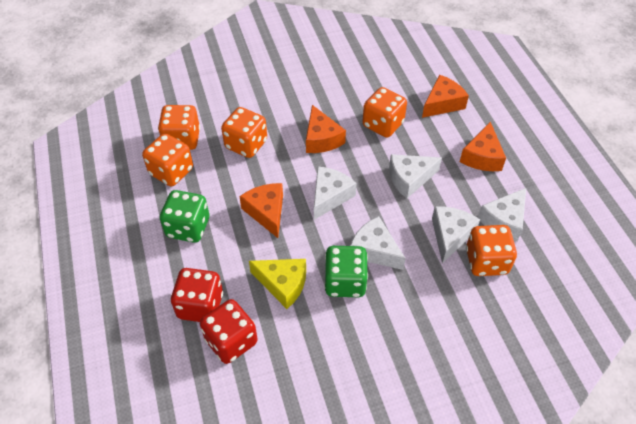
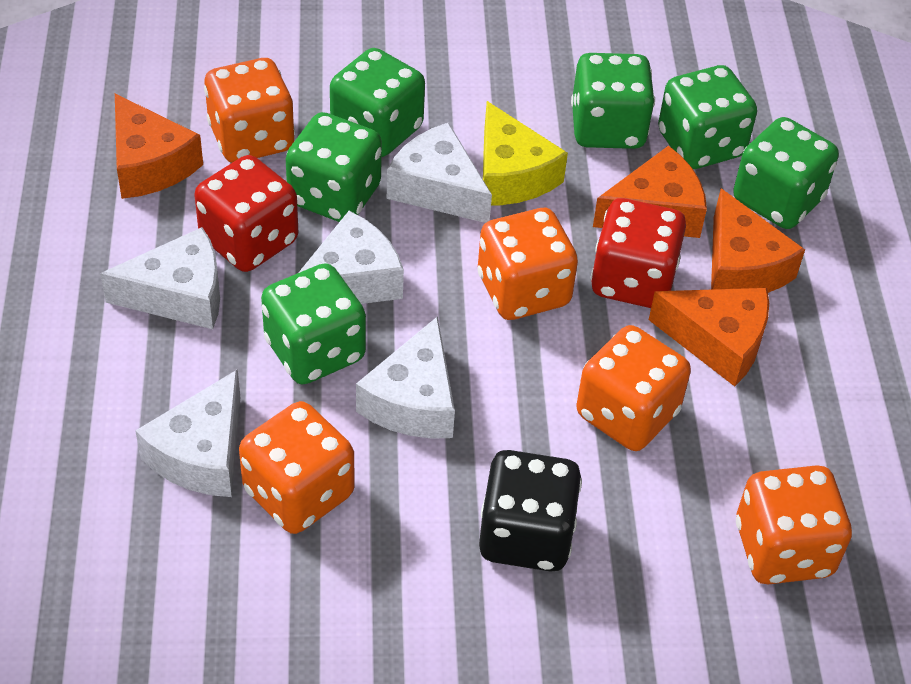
black dice: none = 0 -> [479,450,582,572] = 1
green dice: [160,190,209,243] [324,246,368,297] = 2 -> [261,263,366,384] [286,112,382,222] [330,48,425,157] [571,53,655,149] [658,65,757,169] [733,117,839,229] = 6

